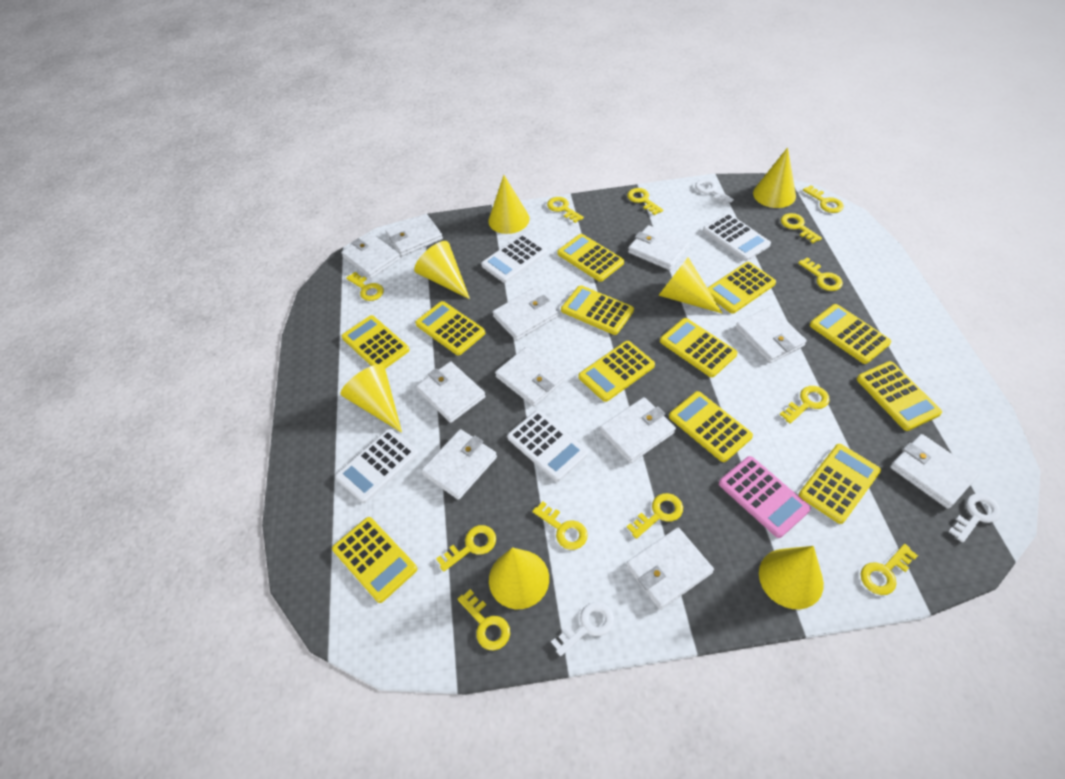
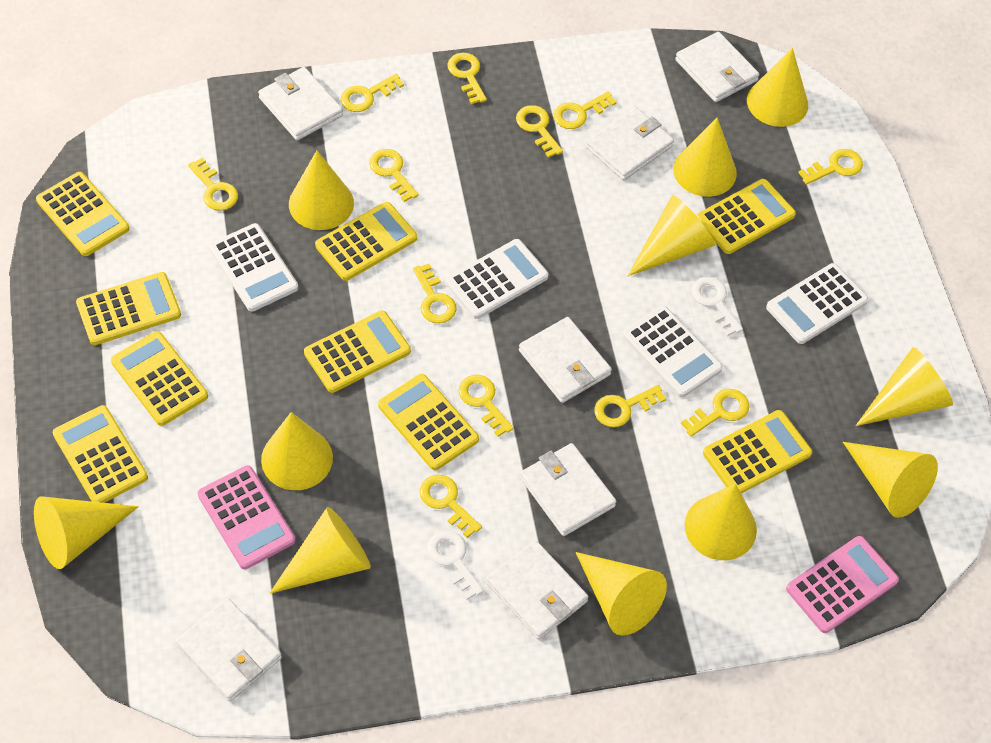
pink calculator: [719,456,811,538] = 1 -> [197,465,295,569] [786,536,899,633] = 2
white key: [551,602,614,656] [695,179,734,205] [948,494,1001,543] = 3 -> [427,530,484,600] [691,277,743,336] = 2
white wallet: [341,233,400,279] [386,214,443,256] [416,361,486,423] [421,429,497,500] [493,288,558,340] [495,347,565,406] [600,397,676,463] [626,527,714,610] [628,225,690,270] [735,306,807,363] [890,434,980,509] = 11 -> [176,598,282,701] [258,67,343,141] [486,540,589,640] [519,317,612,403] [520,443,616,536] [586,107,674,180] [675,32,759,102] = 7
yellow calculator: [332,517,417,603] [342,315,410,369] [415,301,485,356] [557,234,624,282] [561,285,634,335] [578,341,655,402] [660,318,738,377] [669,391,753,462] [708,262,776,314] [799,444,881,524] [810,304,891,364] [857,361,942,431] = 12 -> [36,172,130,256] [53,405,148,503] [76,272,181,345] [111,331,208,426] [304,310,411,393] [315,202,417,281] [378,374,479,470] [697,179,796,254] [703,410,812,494] = 9
yellow cone: [340,364,402,433] [414,241,470,299] [488,175,530,234] [489,547,549,609] [658,257,723,314] [753,147,796,208] [759,546,824,609] = 7 -> [34,496,139,569] [261,412,333,490] [270,507,371,594] [289,150,354,230] [575,552,667,636] [628,195,715,276] [673,118,737,197] [685,484,757,560] [747,48,808,127] [843,442,938,518] [856,347,953,426] = 11

